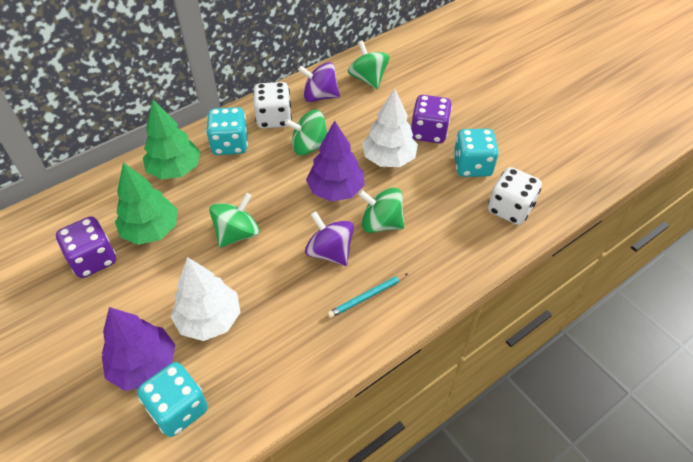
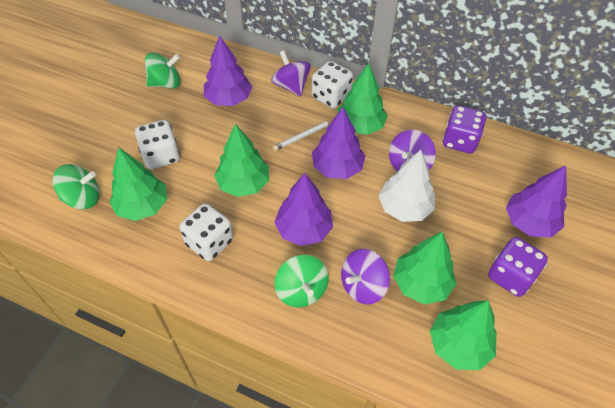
green spinning top: [209,193,260,248] [284,110,328,156] [348,40,390,89] [358,188,405,233] = 4 -> [53,164,99,210] [145,53,180,89] [274,255,329,307] = 3
green tree: [115,162,177,245] [143,100,201,179] = 2 -> [109,147,167,221] [214,124,269,197] [337,63,388,135] [393,232,456,305] [430,300,497,370] = 5
purple spinning top: [298,62,340,102] [305,211,354,266] = 2 -> [271,50,311,96] [341,249,390,304] [389,129,436,172] = 3
purple tree: [102,307,175,391] [306,121,364,202] = 2 -> [204,35,252,106] [274,173,333,246] [312,107,366,179] [506,165,567,238] = 4
turquoise dice: [137,362,208,437] [206,107,248,155] [453,129,499,177] = 3 -> none = 0
turquoise pencil: [327,274,407,318] = 1 -> none = 0
white dice: [253,82,292,128] [488,167,542,225] = 2 -> [135,120,180,169] [180,204,233,261] [312,61,353,108] = 3
white pencil: none = 0 -> [273,120,332,151] = 1
white tree: [171,257,240,341] [362,88,418,167] = 2 -> [379,150,435,222] = 1

